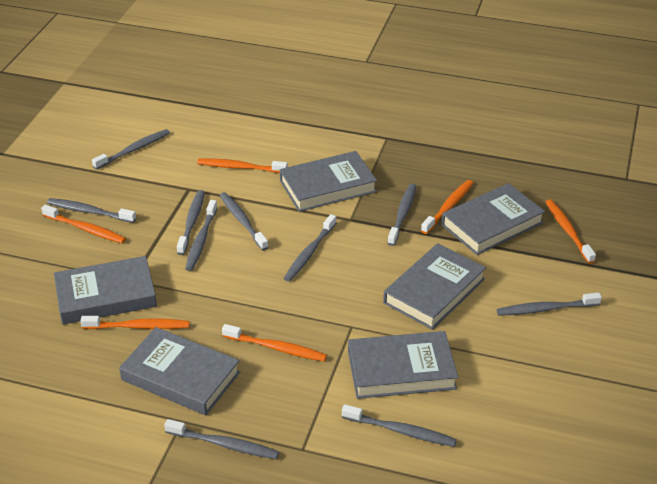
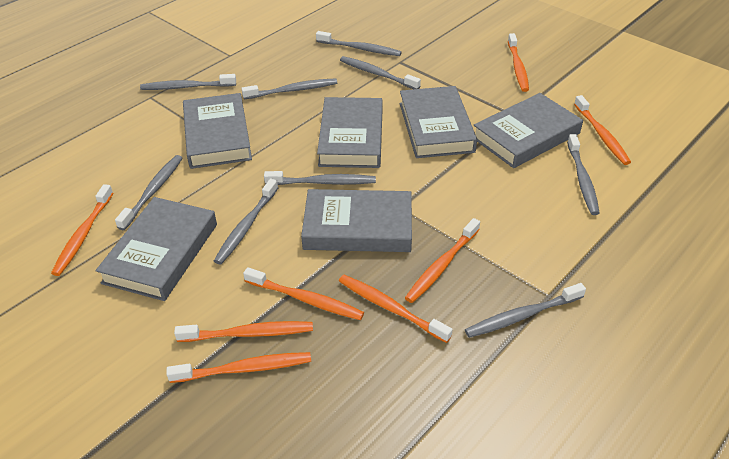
grey toothbrush: [47,198,136,223] [92,129,170,170] [164,419,279,459] [177,190,205,255] [185,200,218,271] [220,192,268,250] [284,214,336,282] [342,404,457,447] [388,184,416,246] [497,293,602,316] = 10 -> [115,155,182,230] [140,74,236,90] [214,178,278,264] [241,78,337,99] [264,171,376,185] [316,31,402,56] [340,56,421,89] [465,283,586,338] [567,134,600,215] = 9
orange toothbrush: [41,205,126,243] [81,316,190,329] [197,159,288,173] [222,324,327,362] [421,180,473,234] [546,200,596,264] = 6 -> [51,184,113,276] [166,352,311,383] [174,321,313,342] [243,267,364,320] [339,275,453,343] [405,218,480,303] [508,33,529,92] [574,95,631,165] = 8

